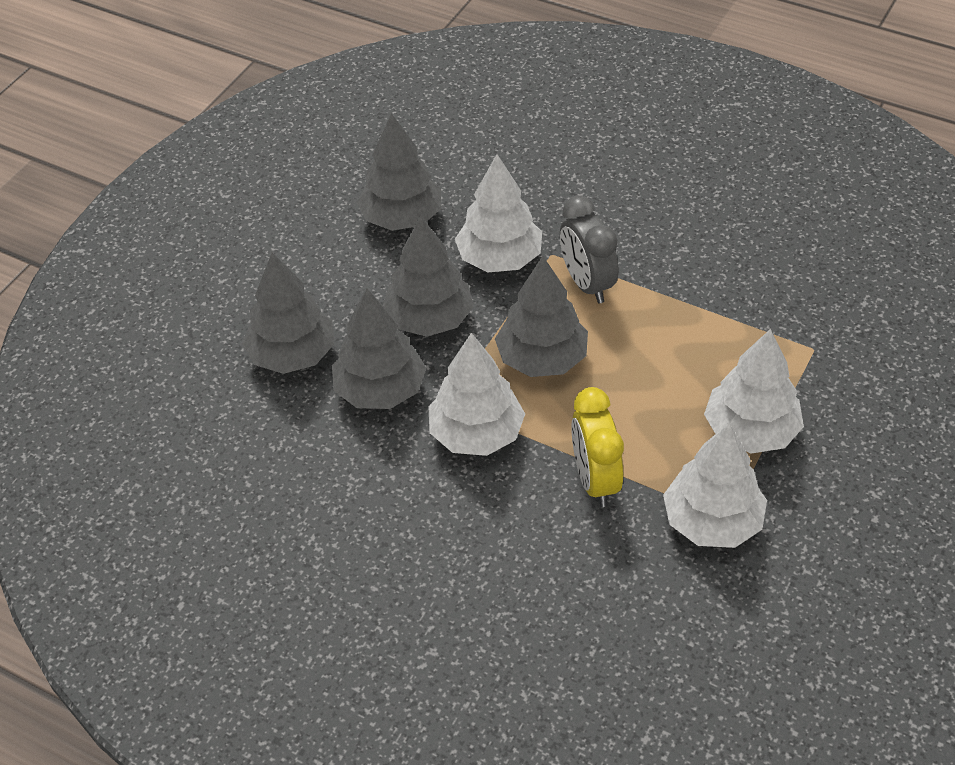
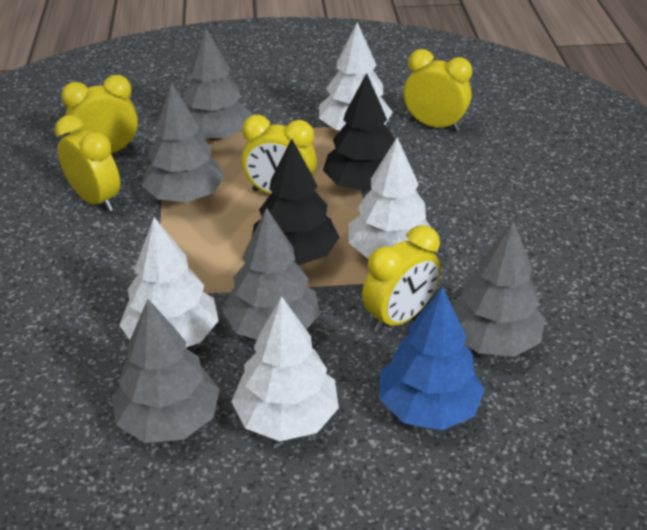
black tree: none = 0 -> [252,139,339,265] [323,73,395,191] = 2
blue tree: none = 0 -> [380,286,485,430] = 1
grey clock: [560,195,618,303] = 1 -> none = 0
yellow clock: [571,387,624,507] = 1 -> [55,115,120,212] [61,75,138,153] [242,115,317,195] [362,225,441,332] [404,49,472,132] = 5

